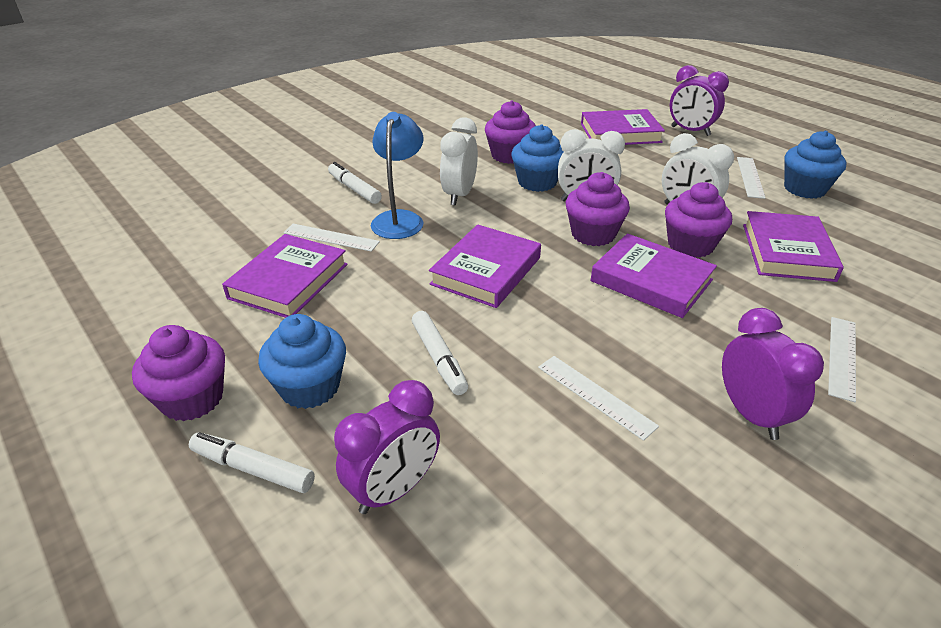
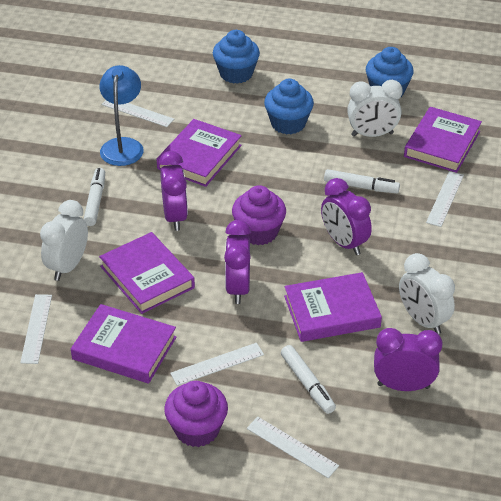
purple clock: [334,380,440,514] [670,65,729,136] [722,308,824,440] = 3 -> [159,151,188,231] [224,220,251,304] [321,178,372,255] [374,328,443,391] = 4
purple cupcake: [132,325,225,421] [485,100,536,164] [566,172,630,246] [665,182,732,258] = 4 -> [164,381,228,447] [232,185,286,245] = 2
white ruler: [283,224,380,252] [538,356,659,441] [737,157,765,199] [828,317,856,402] = 4 -> [20,294,52,364] [101,100,174,127] [170,343,264,386] [247,417,339,478] [426,171,464,227] = 5

